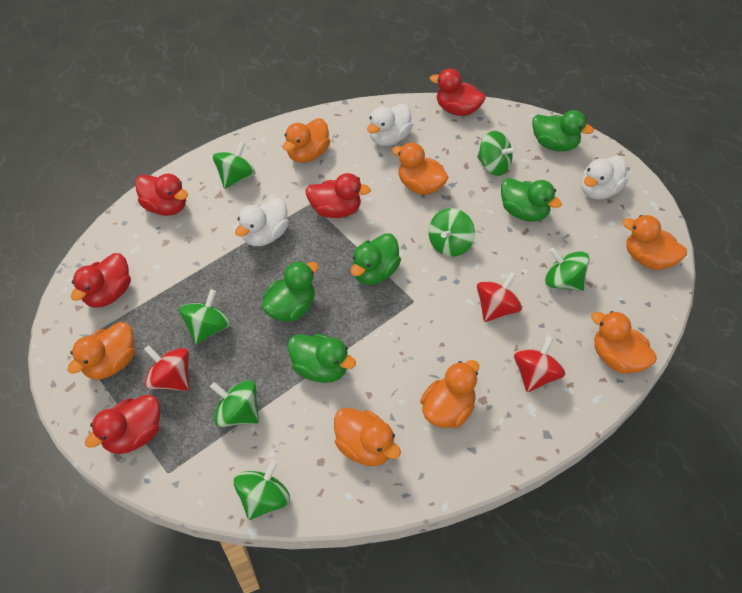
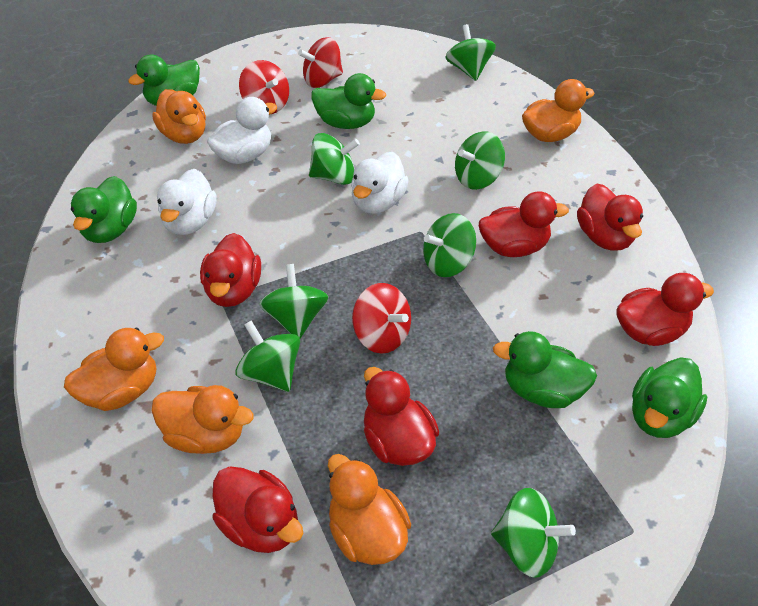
orange duck: [68,322,135,379] [283,119,330,163] [334,408,401,466] [392,142,449,195] [420,360,479,428] [591,311,657,374] [622,215,687,270] = 7 -> [64,328,164,411] [151,385,254,454] [152,89,206,144] [328,454,411,565] [522,79,595,142] = 5
red duck: [71,253,131,308] [85,394,160,454] [135,174,188,216] [306,173,371,218] [430,68,486,116] = 5 -> [200,233,261,307] [212,466,303,553] [364,367,439,466] [479,191,569,257] [577,184,643,251] [616,273,714,346] = 6

